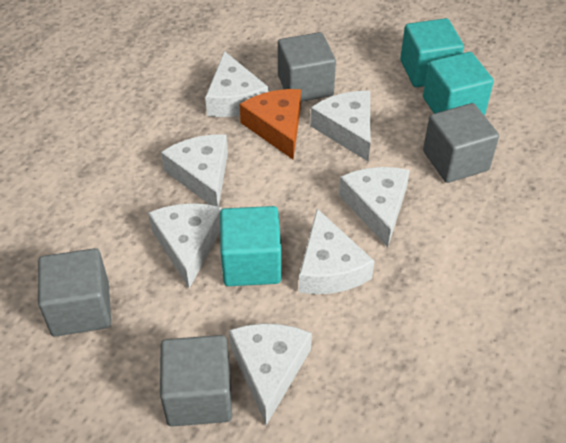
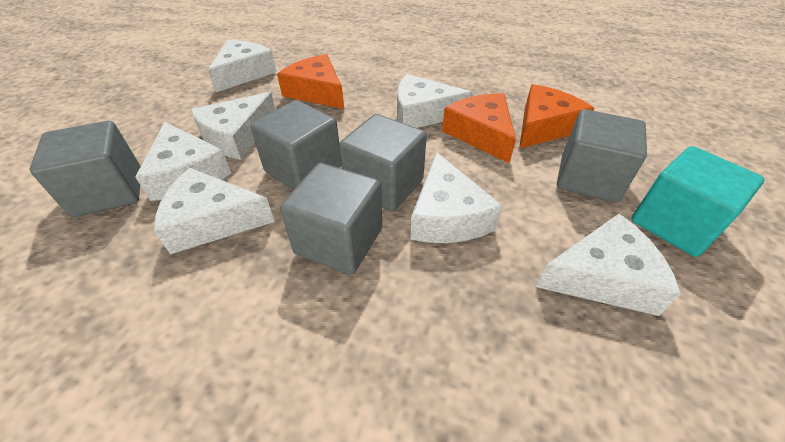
grey cube: [38,248,111,337] [160,335,232,426] [278,32,336,102] [423,103,499,183] = 4 -> [30,121,141,217] [250,100,341,190] [280,163,382,275] [339,114,427,212] [557,109,647,203] = 5
orange cheese: [240,89,301,159] = 1 -> [277,54,344,109] [442,94,516,163] [519,84,595,149] = 3
turquoise cube: [220,206,281,286] [400,18,464,87] [423,52,494,115] = 3 -> [632,146,765,257] = 1

